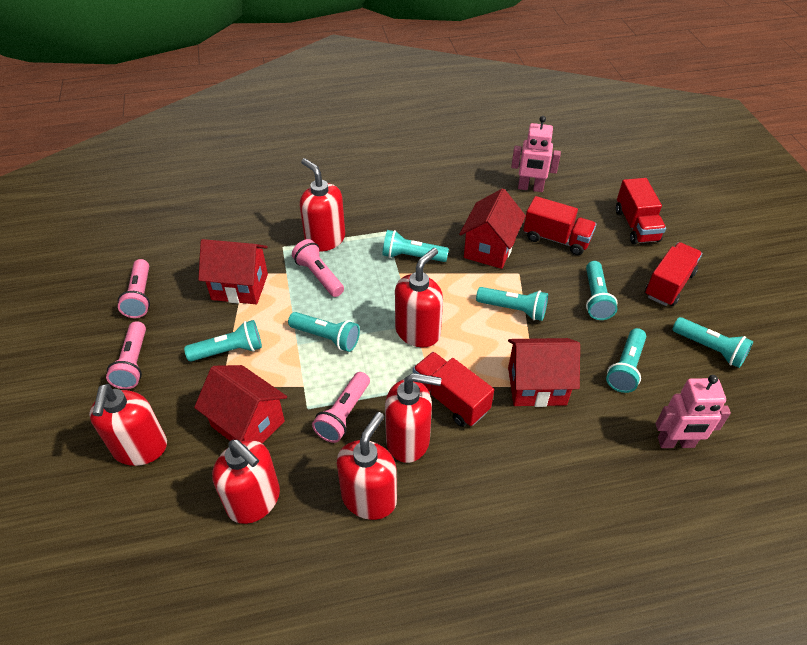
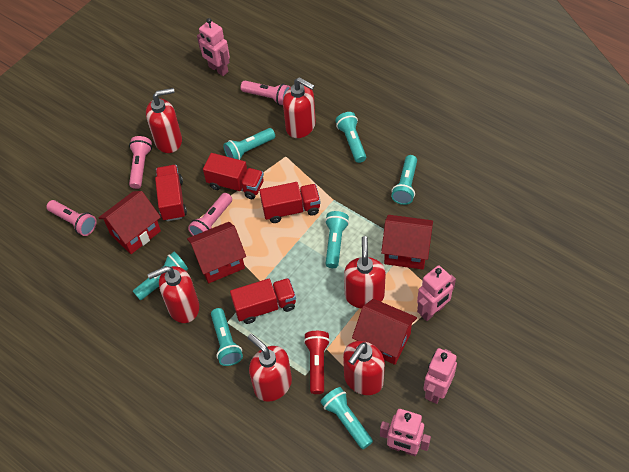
pink robot: [511,116,561,192] [656,375,731,448] = 2 -> [197,18,230,76] [380,409,431,456] [417,265,456,321] [424,348,457,404] = 4
red flashlight: none = 0 -> [304,331,330,394] = 1

